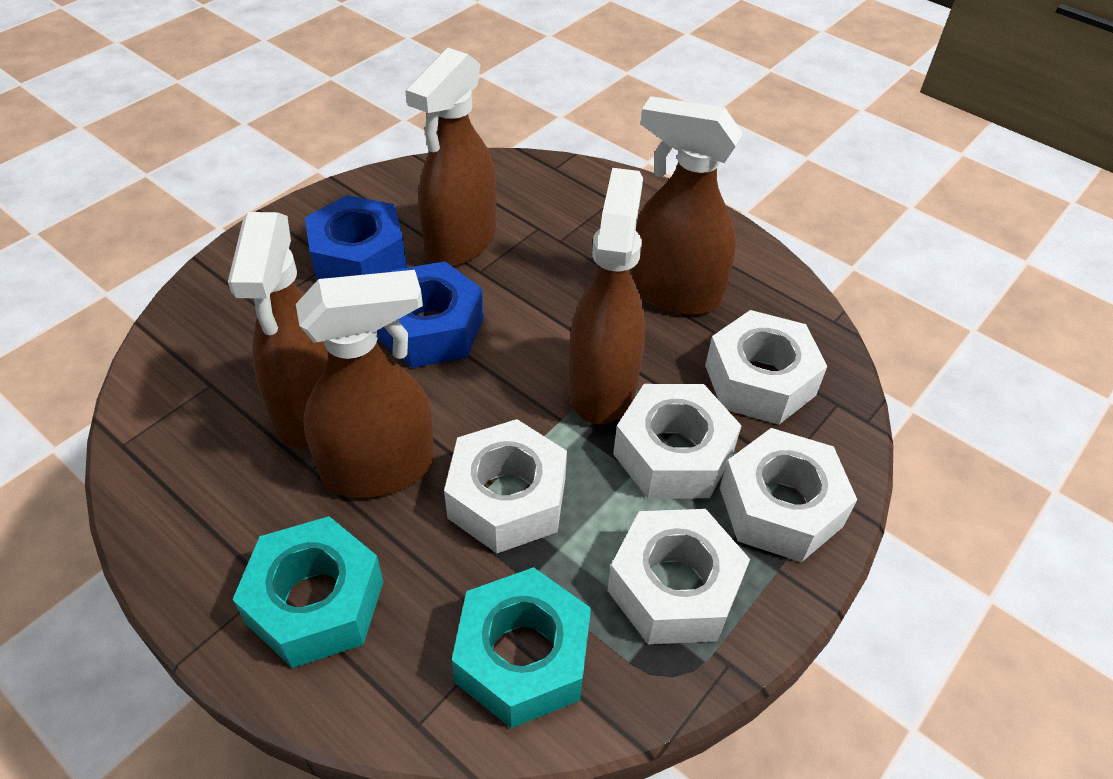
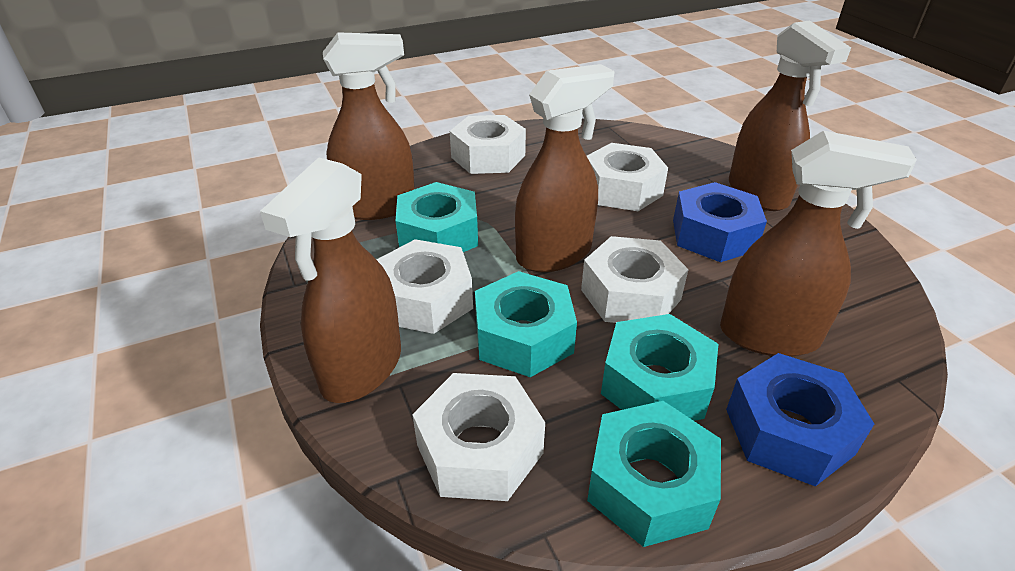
turquoise nut: [232,516,383,668] [452,567,591,728] = 2 -> [396,182,478,252] [475,271,577,377] [587,401,721,547] [601,314,718,421] = 4

